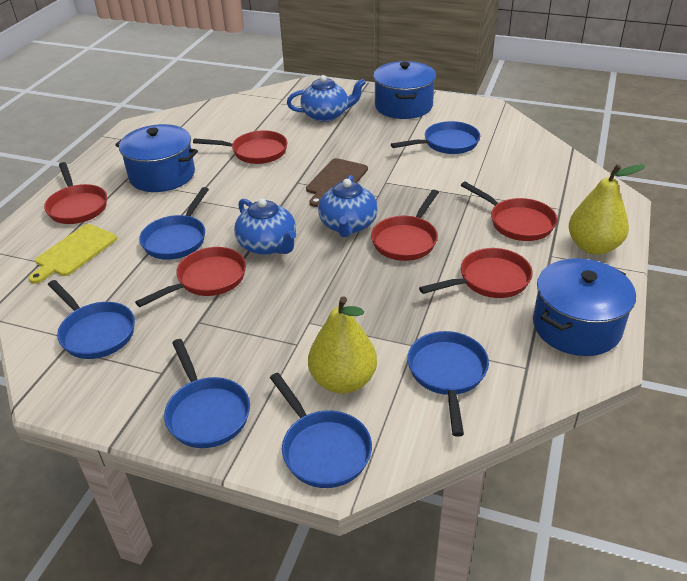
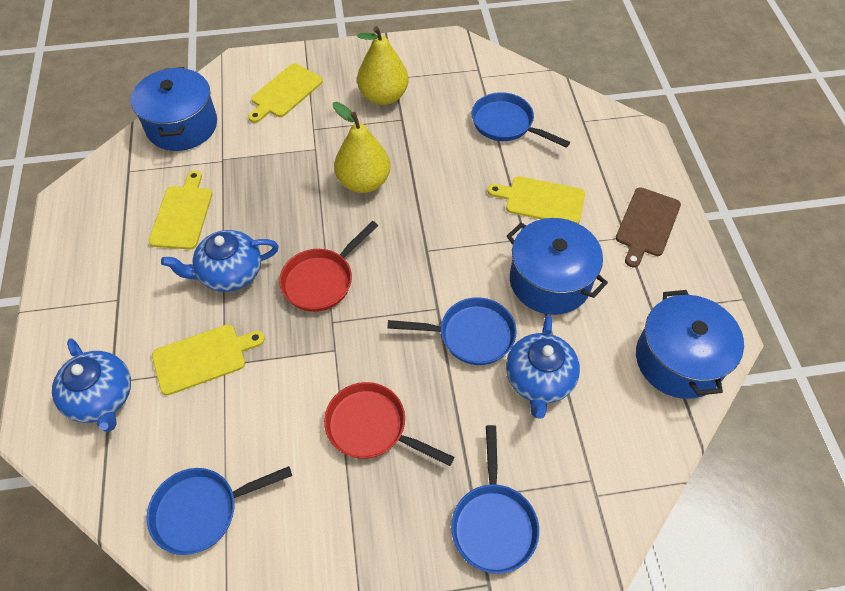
blue pan: [48,280,135,359] [139,187,209,260] [164,339,250,448] [270,373,372,488] [391,121,480,154] [407,331,489,437] = 6 -> [146,466,292,555] [387,297,517,365] [451,425,539,574] [472,92,570,148] = 4
red pan: [44,162,107,224] [135,247,246,307] [193,130,287,164] [371,190,439,261] [419,248,533,298] [461,182,557,241] = 6 -> [279,221,378,312] [324,382,454,466] = 2
yellow cutting board: [28,224,117,284] = 1 -> [149,170,212,250] [152,324,265,395] [248,63,323,123] [488,176,585,224] = 4

